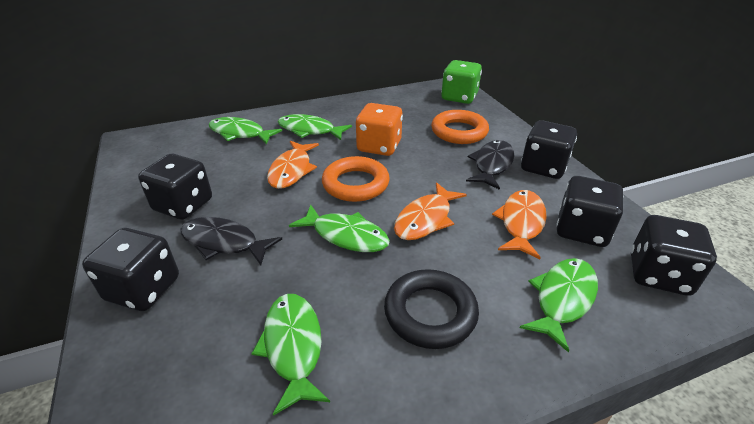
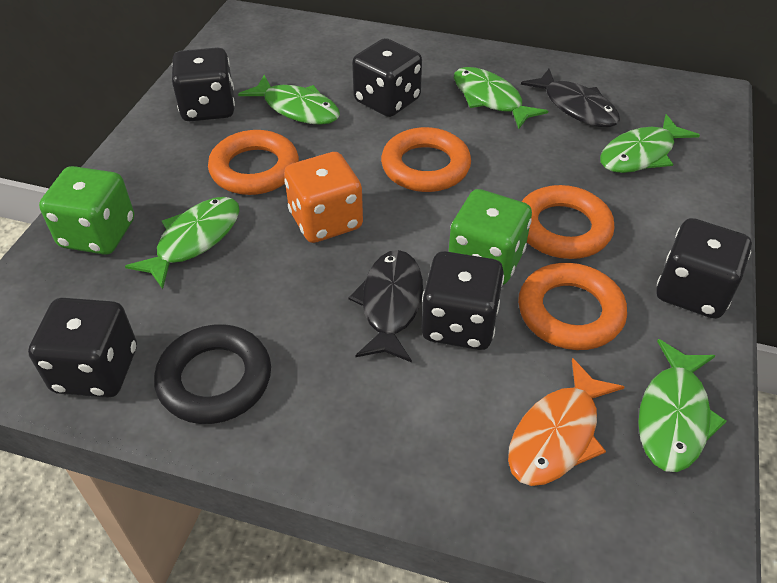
green dice: [441,60,482,104] = 1 -> [39,166,134,255] [449,189,532,285] = 2
orange fish: [267,141,319,189] [394,182,467,240] [492,190,547,259] = 3 -> [508,358,624,486] = 1
orange ring: [322,156,390,202] [431,110,489,144] = 2 -> [208,130,299,195] [381,127,471,192] [518,263,627,350] [522,185,615,259] = 4

